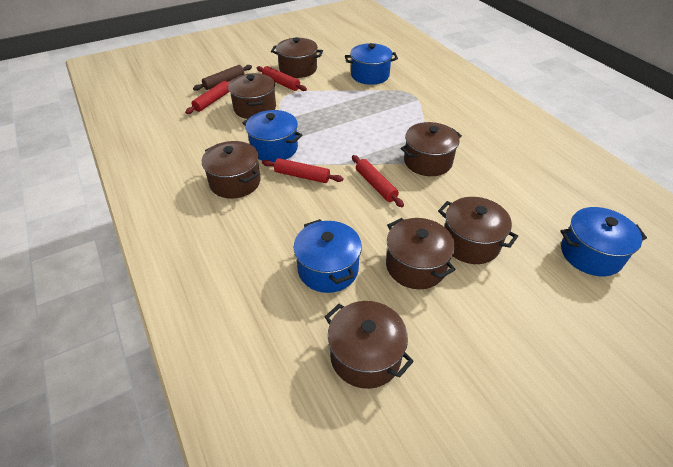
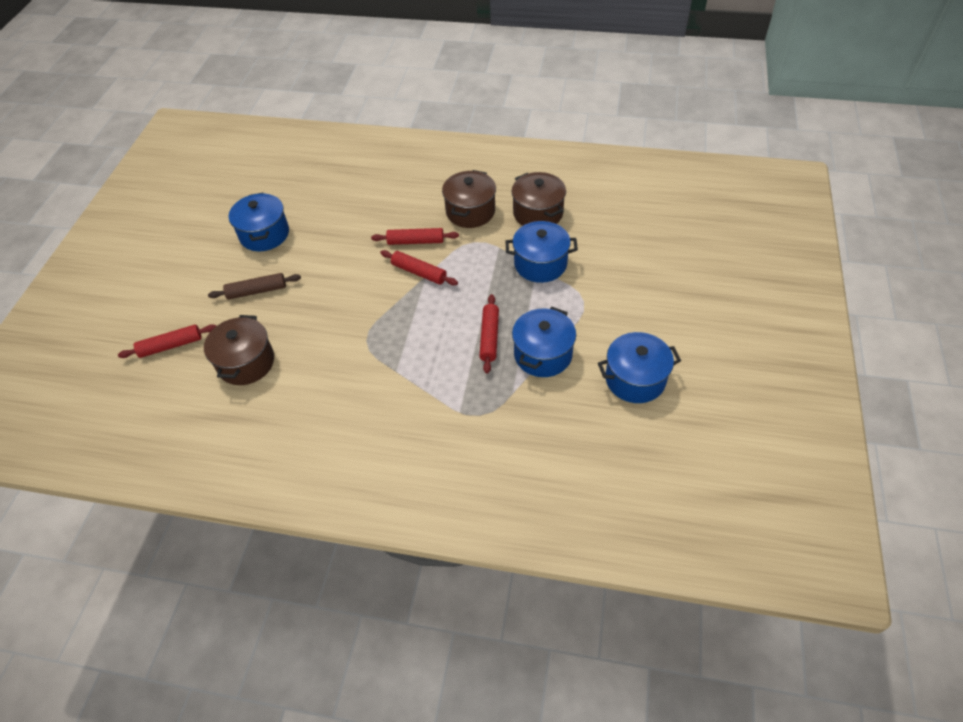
brown pot: [202,141,261,199] [228,73,276,119] [271,37,323,78] [325,301,414,389] [386,218,455,289] [400,122,462,176] [438,197,518,264] = 7 -> [204,315,274,385] [442,170,496,228] [512,172,566,226] = 3

